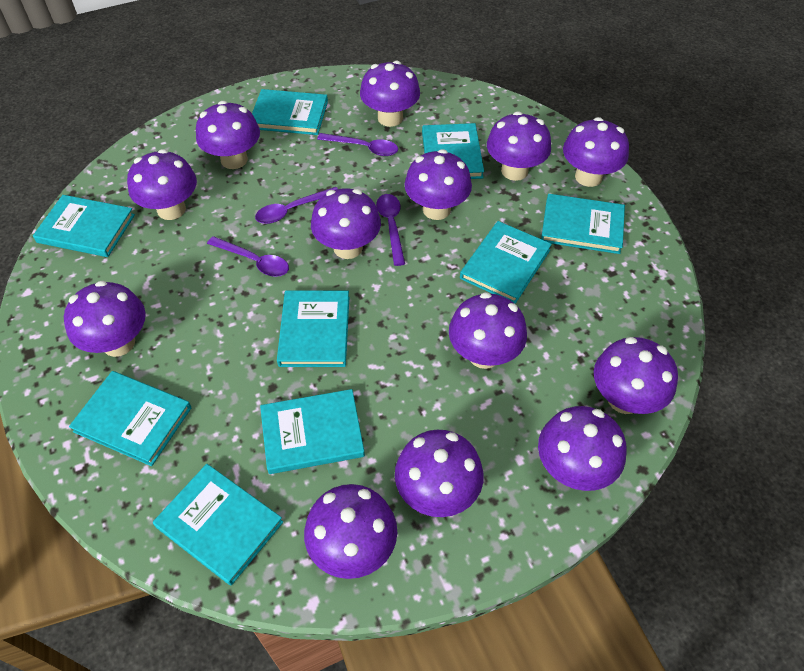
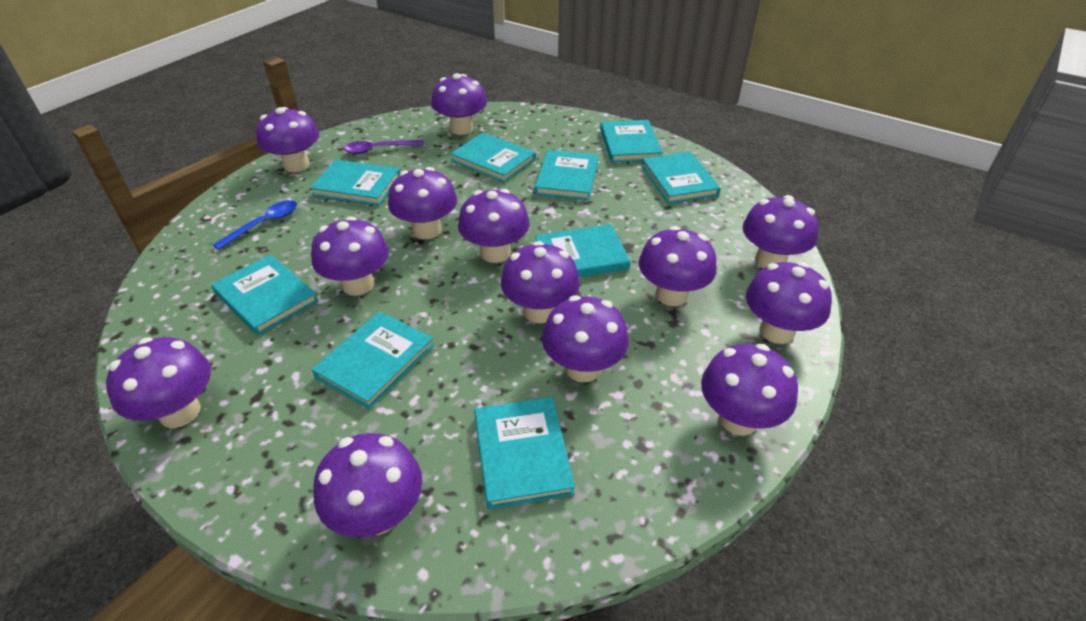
blue spoon: none = 0 -> [213,200,297,250] = 1
purple spoon: [207,236,289,277] [255,187,338,224] [317,133,398,156] [376,194,405,266] = 4 -> [343,140,424,154] = 1

